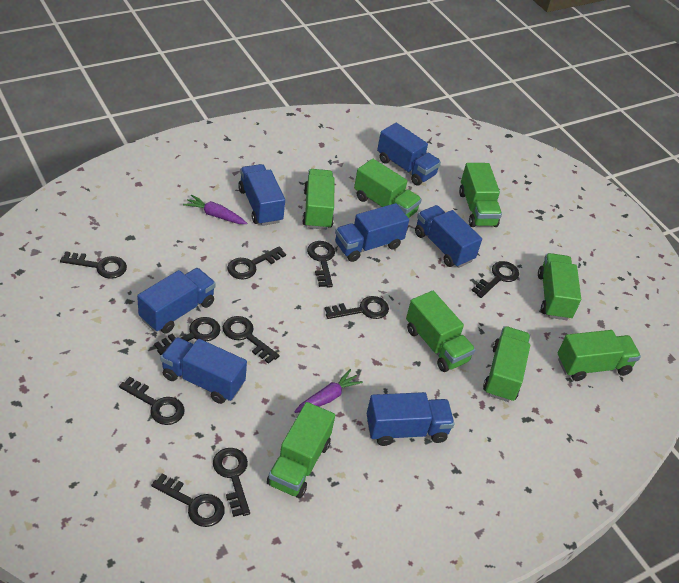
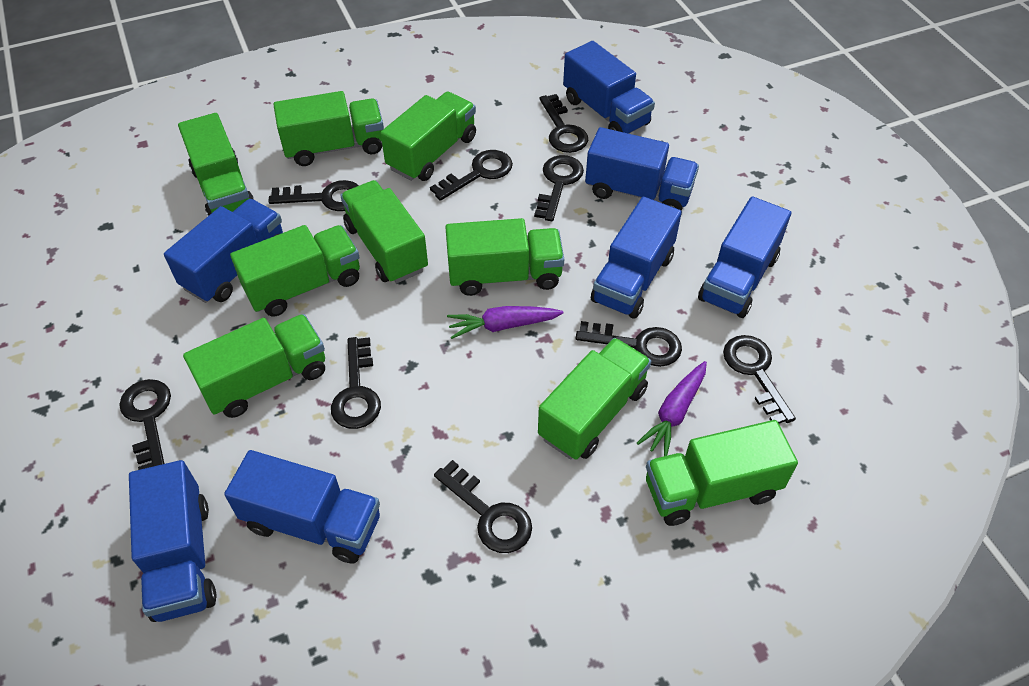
black key: [60,252,127,279] [119,377,185,425] [151,474,225,527] [154,317,221,355] [213,448,250,517] [223,316,279,364] [227,246,286,279] [307,241,335,287] [325,296,389,319] [471,261,519,298] = 10 -> [119,379,171,470] [268,180,359,211] [331,337,381,429] [430,150,513,201] [434,460,532,553] [534,155,584,221] [539,94,588,153] [575,321,682,367] [723,335,796,423] = 9
green truck: [267,402,335,498] [302,169,335,230] [354,159,422,218] [406,291,476,372] [459,163,502,227] [483,326,530,402] [538,253,581,320] [558,330,641,381] = 8 -> [178,113,255,216] [183,314,325,418] [230,225,360,317] [273,91,384,166] [340,180,428,283] [381,92,476,181] [445,218,564,296] [538,338,651,460] [646,420,798,526] = 9

